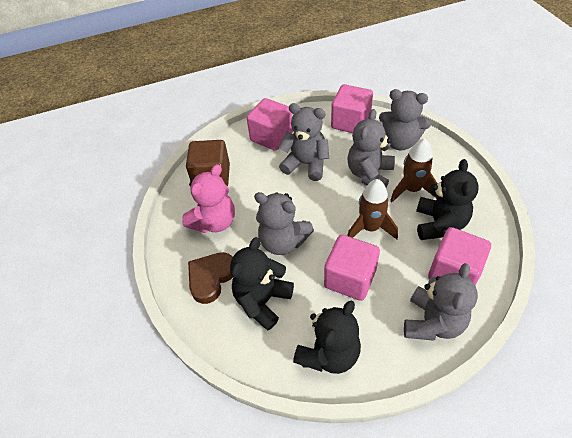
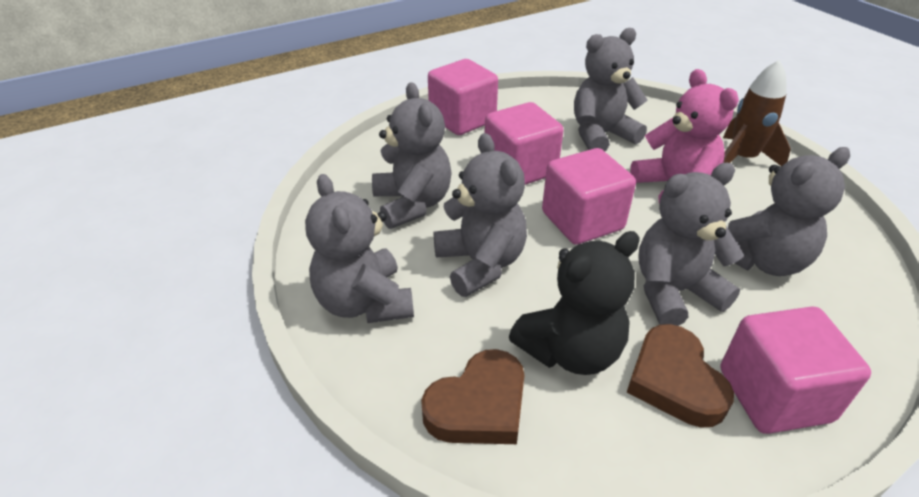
black teddy bear: [230,237,294,330] [293,300,361,374] [416,159,479,240] = 3 -> [509,231,640,375] = 1
brown cube: [186,140,230,187] = 1 -> none = 0
brown heart: [188,252,233,304] = 1 -> [421,349,525,444] [627,324,734,427] = 2
brown rocket: [347,179,398,239] [390,138,438,203] = 2 -> [723,60,791,166] = 1
grey teddy bear: [254,192,314,255] [278,103,329,181] [347,109,395,188] [379,89,431,151] [404,263,478,341] = 5 -> [305,174,414,323] [372,82,452,229] [434,133,527,297] [574,28,648,151] [638,163,744,326] [728,147,850,276] = 6

